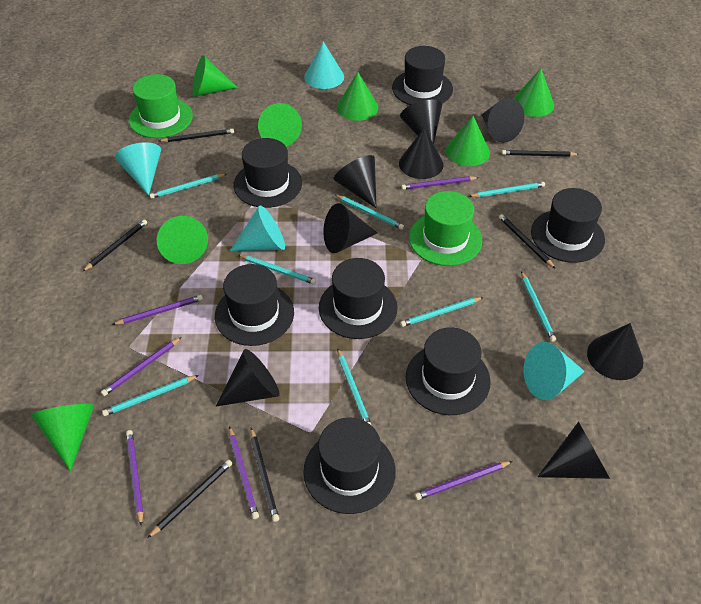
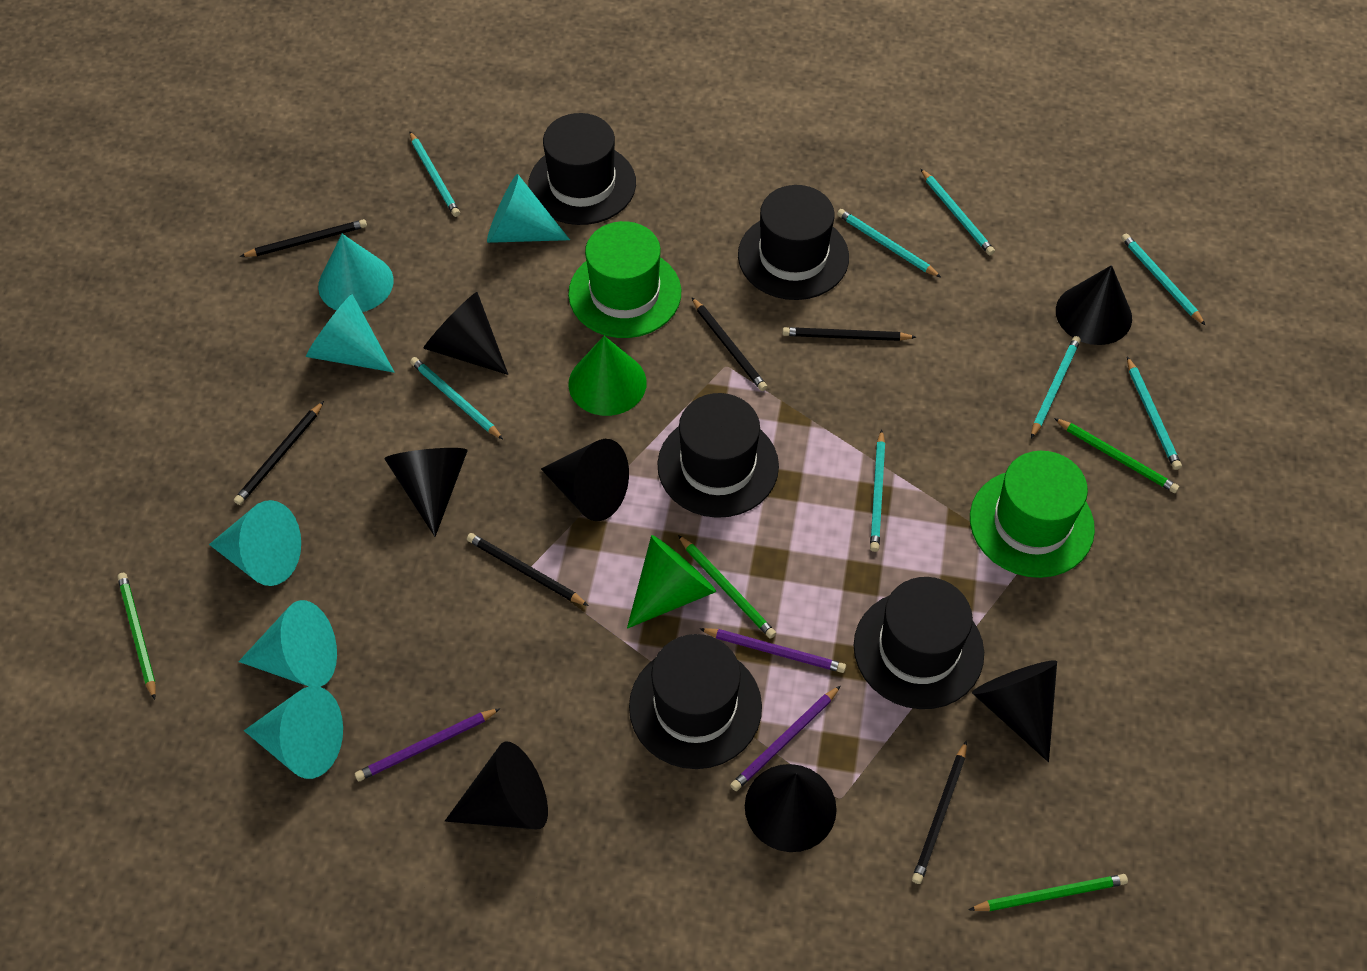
black cone: [216,349,280,407] [324,203,377,253] [334,155,377,208] [399,128,444,179] [400,100,442,144] [482,98,524,143] [537,421,610,479] [587,323,643,380] = 8 -> [384,448,468,537] [423,292,508,375] [445,742,548,829] [541,439,629,521] [745,764,837,852] [972,660,1057,762] [1056,265,1132,345] = 7
black hat: [215,264,294,346] [233,138,302,208] [303,417,396,514] [319,258,397,339] [392,46,453,105] [406,327,491,415] [531,188,605,263] = 7 -> [528,113,636,225] [629,634,762,769] [657,393,779,518] [738,185,849,300] [854,577,984,709] = 5
green cone: [31,404,94,471] [157,216,208,264] [192,55,238,97] [258,103,302,147] [337,72,378,121] [446,116,490,166] [514,68,554,117] = 7 -> [568,336,647,416] [627,535,716,629] = 2
green pencil: none = 0 -> [117,573,156,700] [678,535,776,639] [968,874,1128,911] [1054,418,1179,493] = 4
purple pencil: [101,337,182,396] [112,295,203,325] [126,430,143,526] [229,426,259,519] [401,176,479,190] [415,461,512,500] = 6 -> [355,708,501,781] [700,628,846,673] [730,686,840,791] = 3
turquoise cone: [115,142,161,196] [230,206,285,251] [304,41,344,89] [524,342,585,400] = 4 -> [209,500,301,586] [239,600,337,687] [244,686,343,779] [306,294,394,373] [318,234,394,312] [487,174,570,243] = 6

